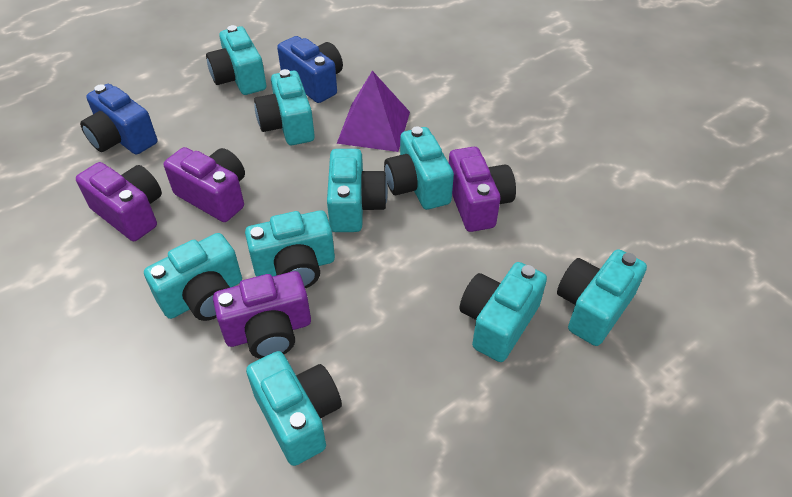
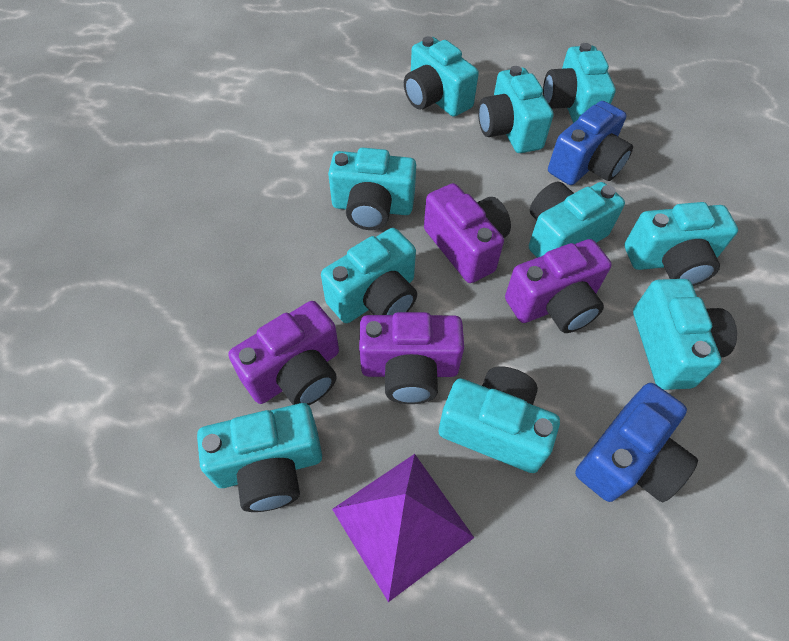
turquoise camera: [144,233,242,321] [206,25,266,95] [245,210,335,288] [246,351,342,466] [254,69,315,145] [327,149,388,232] [384,126,454,210] [460,262,547,362] [557,249,647,346] = 9 -> [197,403,322,512] [321,228,417,323] [328,148,416,230] [404,36,479,117] [439,367,560,473] [478,66,554,153] [529,181,625,258] [543,43,616,123] [625,202,738,286] [633,279,737,390] = 10

